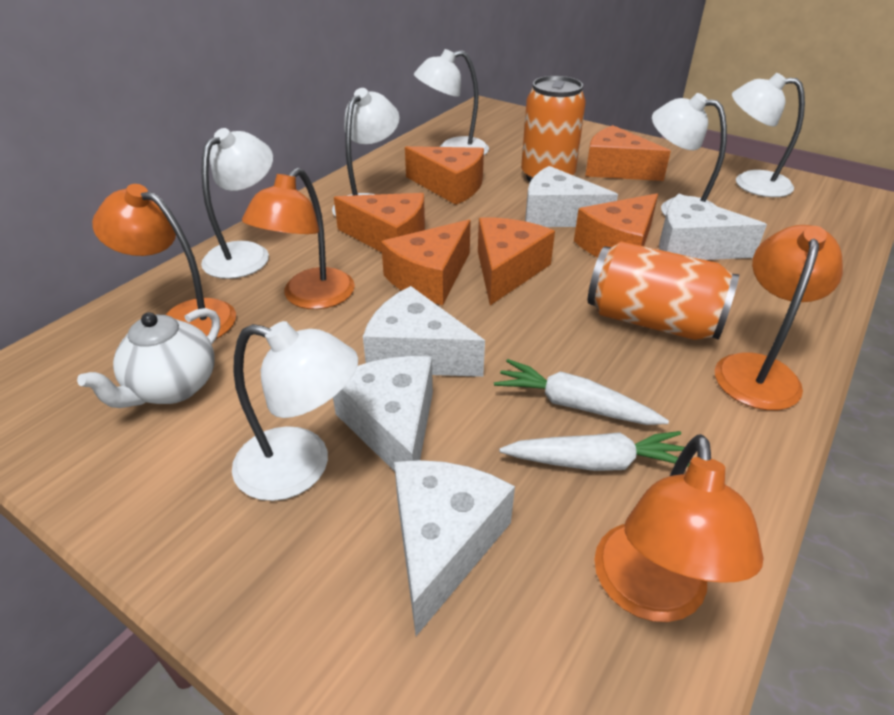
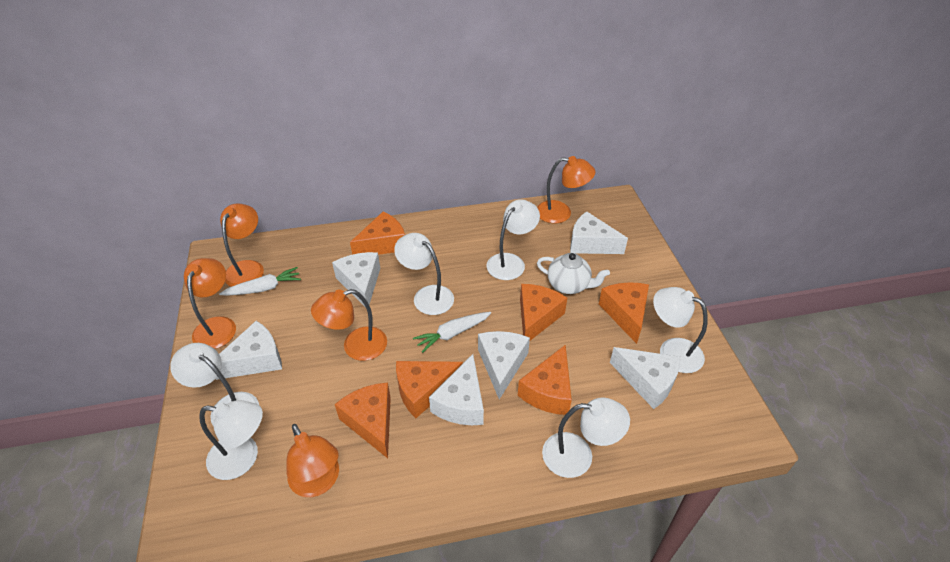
orange can: [521,76,586,182] [588,241,739,340] = 2 -> none = 0
orange lamp: [92,184,236,339] [242,168,355,309] [594,434,764,622] [715,225,843,410] = 4 -> [184,258,236,349] [220,204,264,287] [286,424,339,497] [311,289,387,361] [537,156,595,223] = 5
white cheese: [333,356,433,472] [363,286,485,377] [394,460,515,636] [525,166,618,227] [659,194,767,260] = 5 -> [216,321,282,380] [332,252,380,308] [429,354,484,425] [478,331,530,399] [570,211,628,254] [610,347,681,409] = 6

